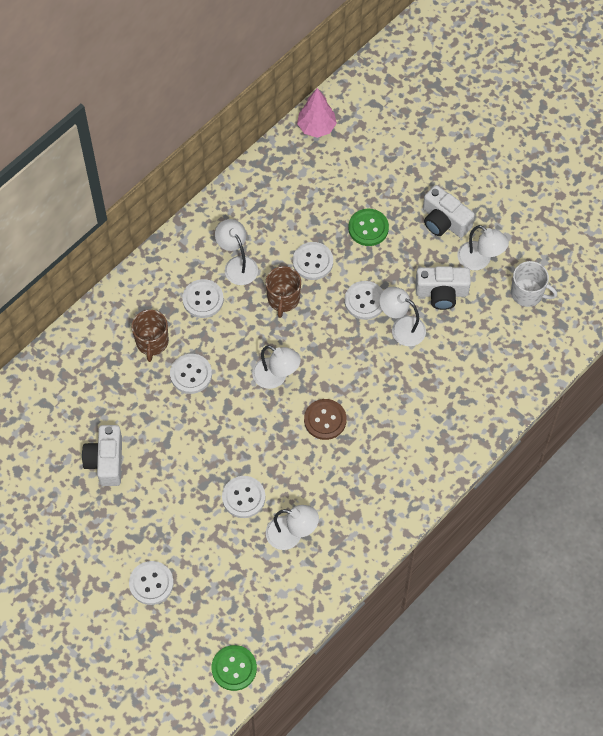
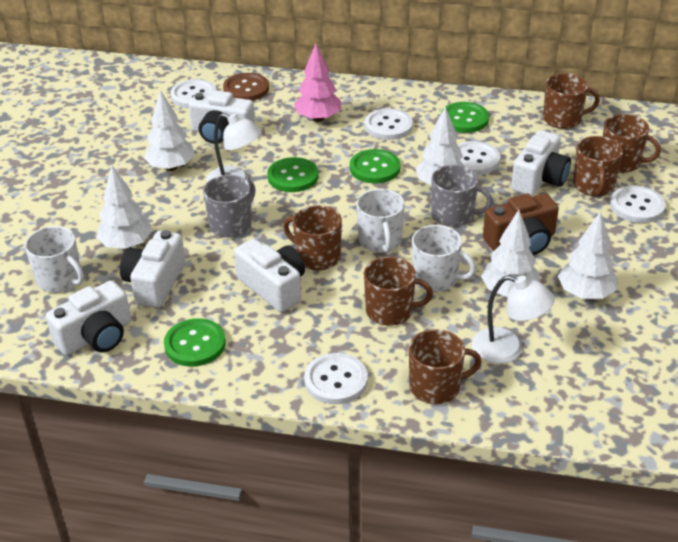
brown camera: none = 0 -> [483,193,559,255] = 1
brown mug: [131,310,169,362] [266,266,301,318] = 2 -> [283,205,342,271] [364,257,433,326] [409,329,482,404] [543,73,600,129] [573,136,623,196] [603,114,661,173] = 6
green button: [212,645,257,691] [348,209,389,246] = 2 -> [164,318,226,367] [267,157,319,192] [350,149,400,183] [441,102,489,133] = 4
grey mug: none = 0 -> [203,175,256,238] [431,165,493,227] = 2
white button: [129,561,174,605] [170,354,212,394] [182,279,224,318] [222,476,266,518] [293,242,333,280] [344,281,383,320] = 6 -> [170,79,217,108] [304,353,368,404] [365,108,413,140] [457,141,500,175] [610,186,666,223] = 5
white camera: [82,425,122,486] [415,266,471,310] [423,185,475,238] = 3 -> [46,280,131,356] [120,230,185,308] [189,90,255,144] [234,239,305,312] [511,130,571,196] = 5
white lamp: [215,219,258,285] [252,345,301,389] [266,505,319,550] [380,287,426,346] [457,225,509,270] = 5 -> [206,113,262,182] [472,275,555,364] = 2
white mug: [511,261,557,307] = 1 -> [25,226,84,293] [356,189,405,253] [412,225,476,292] = 3
white tree: none = 0 -> [96,165,153,249] [144,90,195,171] [415,106,465,185] [481,210,540,297] [558,211,617,299] = 5

